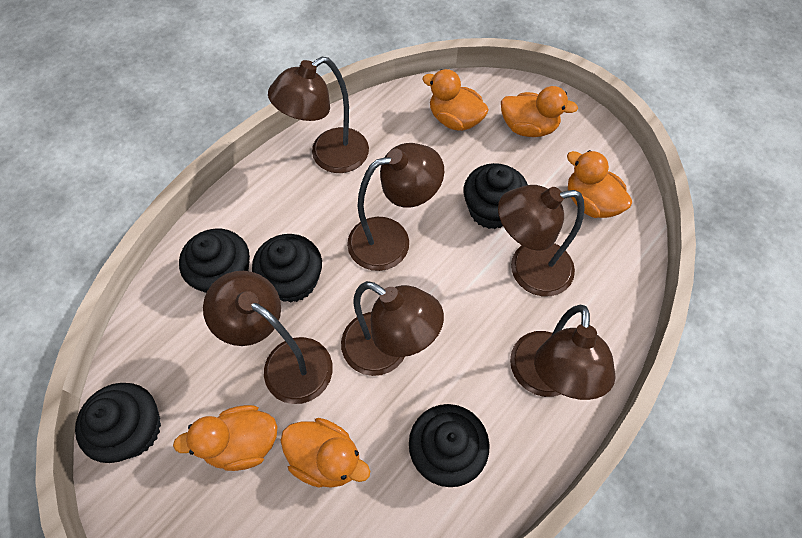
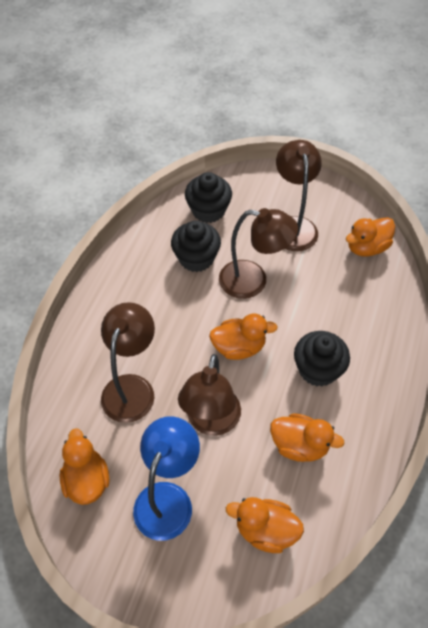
black cupcake: [75,383,161,463] [179,229,250,293] [252,234,322,303] [409,404,490,487] [464,163,528,229] = 5 -> [171,221,221,272] [185,172,232,223] [294,331,350,387] = 3
blue lamp: none = 0 -> [133,417,200,541] = 1
brown lamp: [203,271,333,404] [268,57,369,173] [341,281,444,376] [347,143,444,271] [498,185,585,296] [510,305,616,400] = 6 -> [101,302,155,423] [178,354,241,436] [219,208,298,299] [276,140,322,251] = 4

